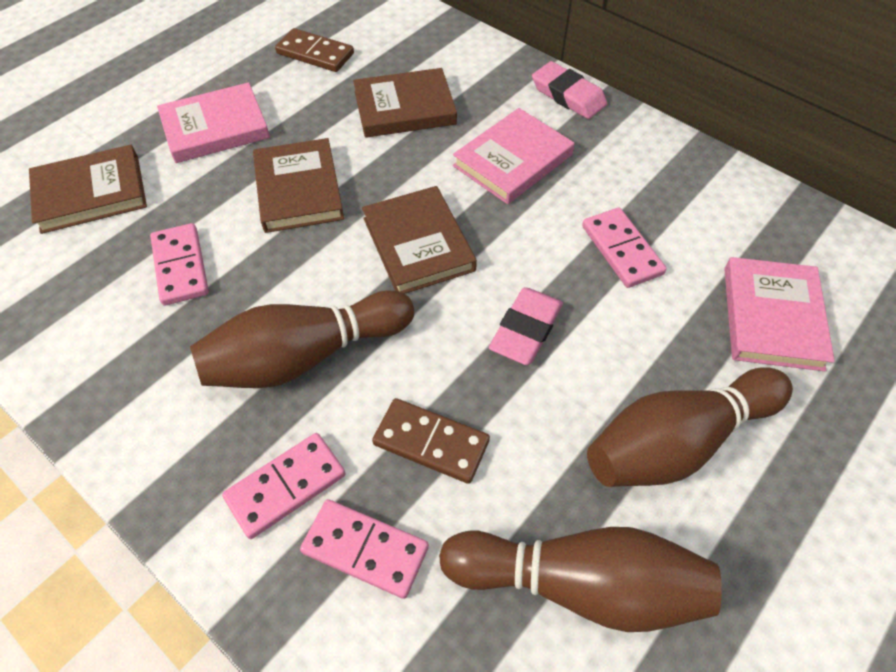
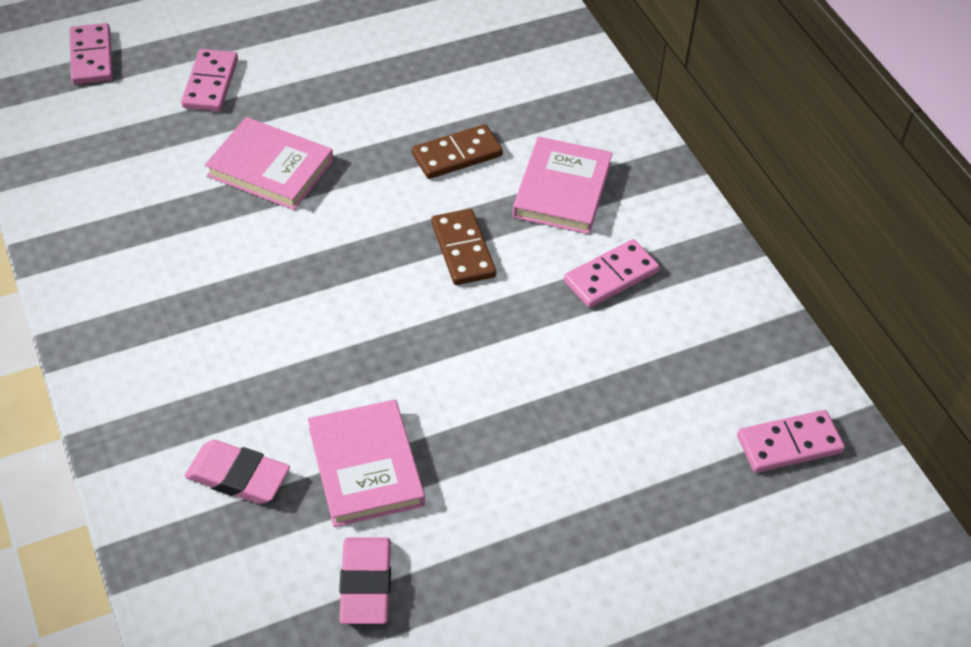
brown book: [29,145,147,234] [253,138,344,233] [353,68,457,138] [362,186,477,294] = 4 -> none = 0
brown bowling pin: [190,290,414,388] [439,527,722,632] [587,367,793,487] = 3 -> none = 0

